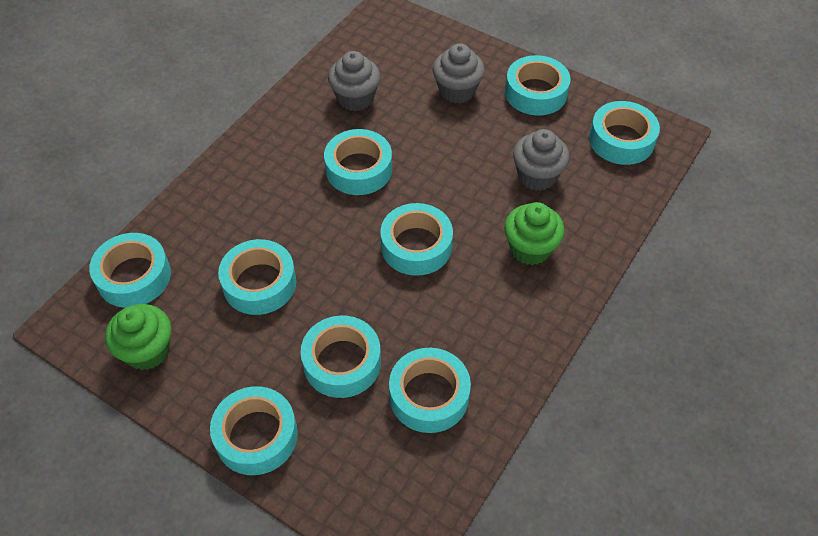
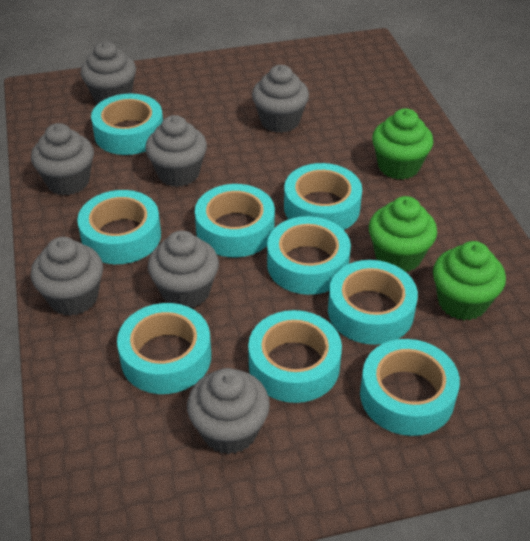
green cupcake: [105,304,171,370] [504,202,565,265] = 2 -> [369,196,437,272] [372,108,434,180] [433,241,506,320] = 3
grey cupcake: [328,51,380,111] [433,43,485,104] [513,129,570,191] = 3 -> [31,123,94,195] [31,237,103,316] [80,41,136,104] [145,115,207,187] [148,230,219,308] [187,368,270,454] [252,65,309,133] = 7

